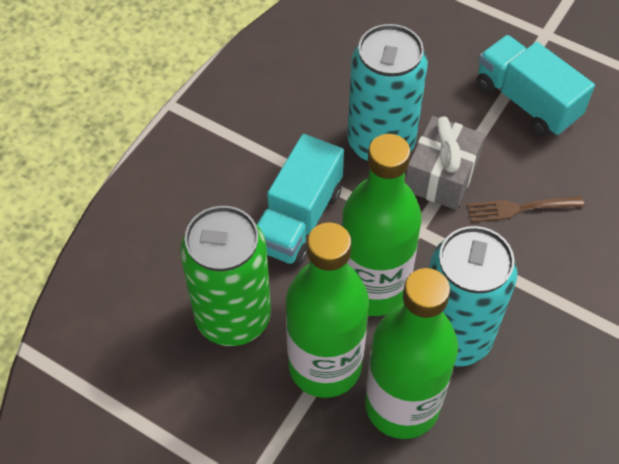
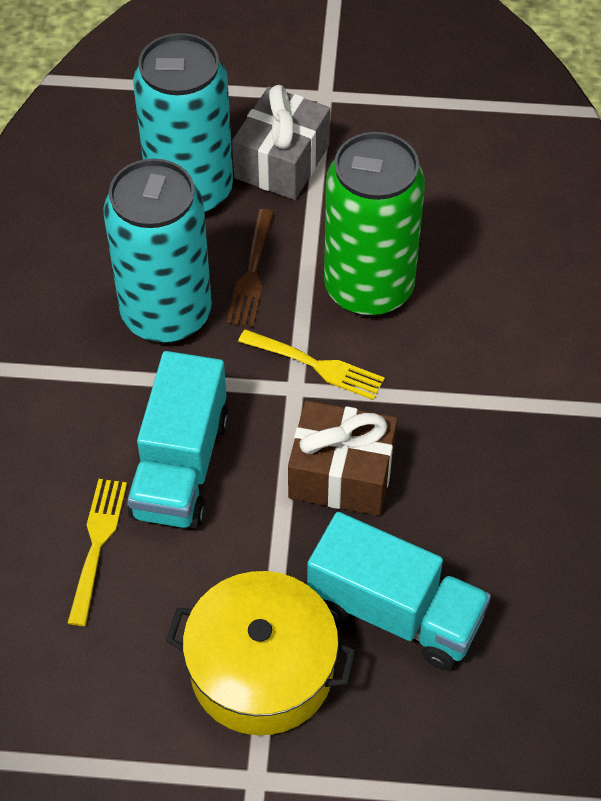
brown gift: none = 0 -> [288,401,398,516] = 1
green bottle: [286,222,369,398] [342,134,422,316] [365,268,458,439] = 3 -> none = 0
yellow fork: none = 0 -> [68,479,127,626] [238,329,385,400] = 2
yellow pot: none = 0 -> [166,571,356,735] = 1

